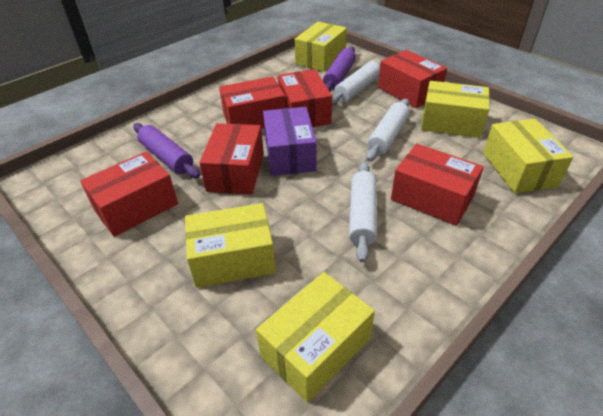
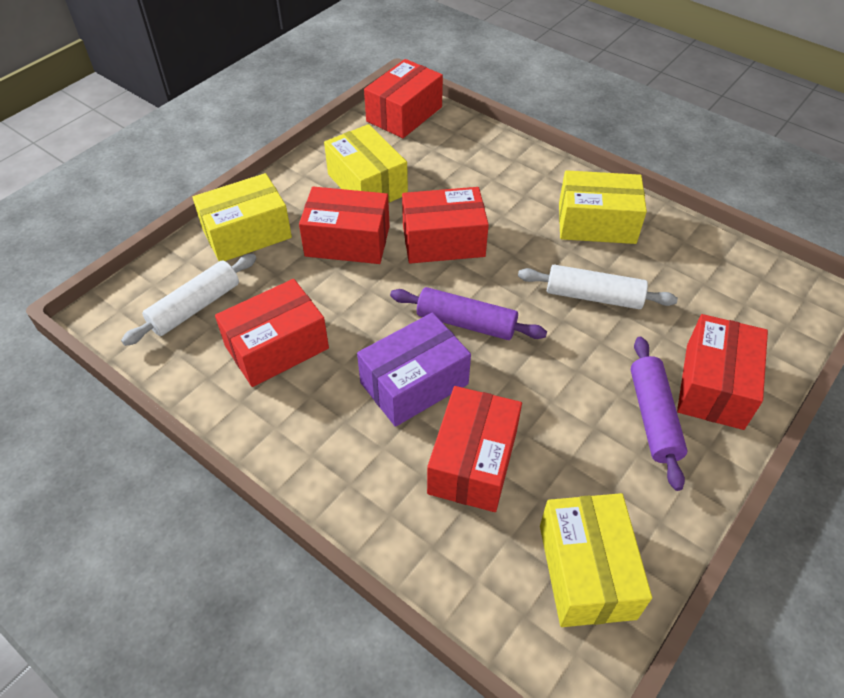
white rolling pin: [332,60,381,105] [349,162,377,263] [366,99,409,162] = 3 -> [121,254,256,346] [518,265,678,309] = 2
yellow box: [185,203,276,288] [256,272,375,403] [294,21,347,72] [421,81,490,138] [483,118,574,193] = 5 -> [193,173,292,261] [324,124,408,203] [540,493,652,627] [559,170,647,244] = 4

